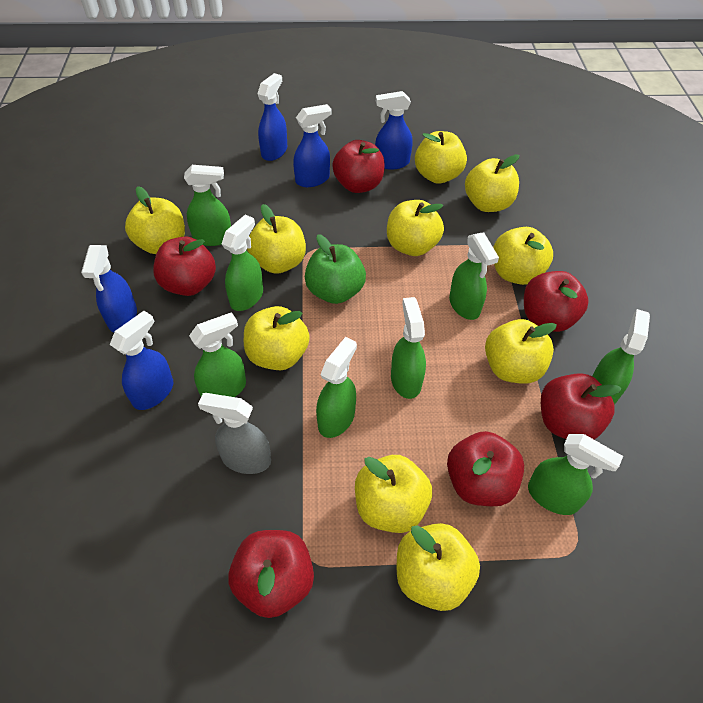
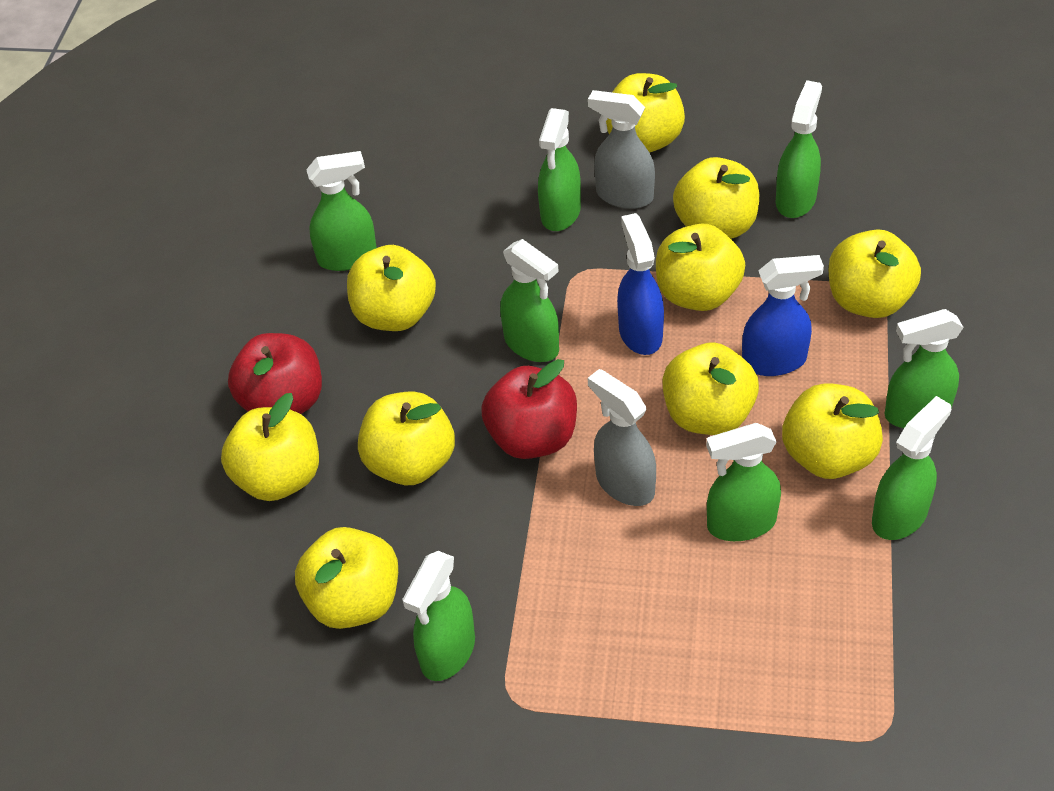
blue spray bottle: [81,245,137,332] [110,311,173,410] [258,73,287,161] [293,104,331,187] [375,91,412,170] = 5 -> [617,213,664,355] [742,255,824,376] = 2
green apple: [305,234,366,304] = 1 -> none = 0
grey spray bottle: [198,393,271,474] = 1 -> [588,90,655,209] [588,369,656,506] = 2
red apple: [153,236,216,296] [229,530,314,618] [332,140,385,193] [447,431,524,506] [524,271,589,332] [541,373,622,439] = 6 -> [228,333,322,414] [481,359,577,459] = 2

